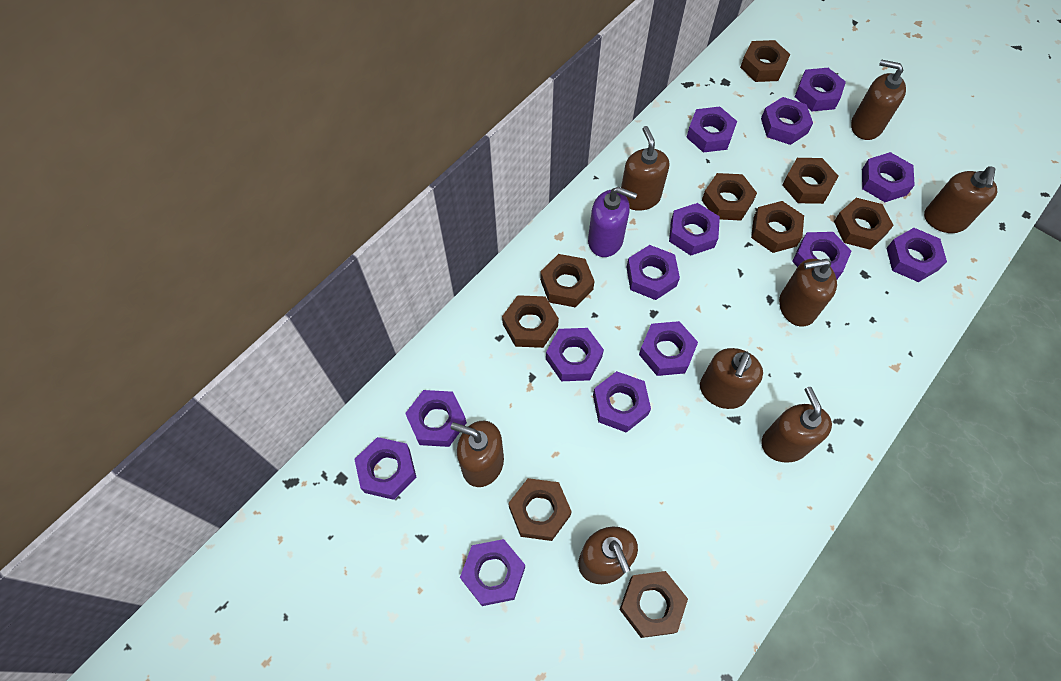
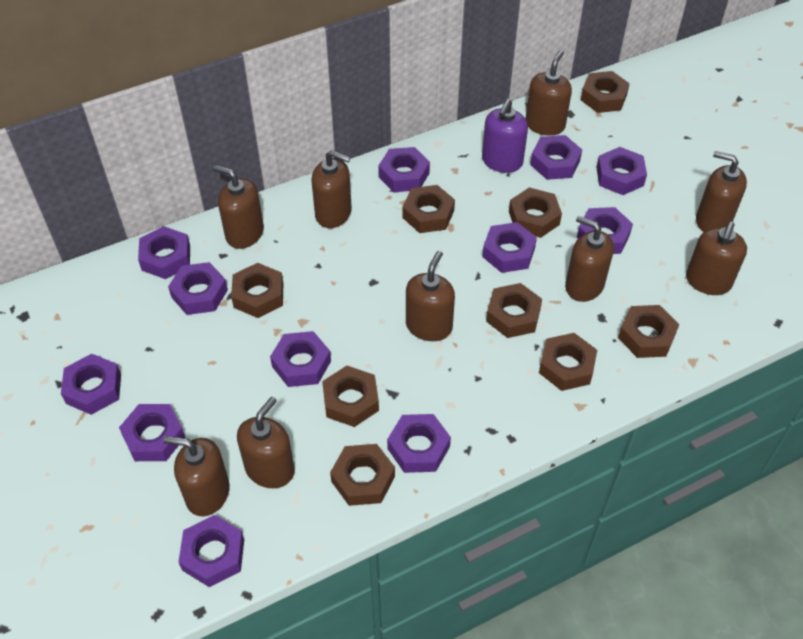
brown soap dispenser: [451,421,504,487] [578,527,638,584] [621,126,669,211] [700,348,763,409] [761,387,832,463] [779,259,837,326] [851,60,906,140] [924,166,997,233] = 8 -> [163,436,230,516] [213,165,264,249] [237,397,295,488] [311,150,352,228] [406,251,455,341] [525,50,572,136] [565,216,614,302] [686,222,747,295] [696,151,747,232] = 9
purple nut: [354,437,417,500] [405,390,467,447] [460,539,525,606] [546,328,604,381] [593,371,651,433] [627,245,680,300] [639,321,698,376] [669,203,720,256] [686,107,737,153] [761,97,813,145] [792,232,851,279] [795,68,846,111] [862,152,915,202] [886,228,947,282] = 14 -> [61,354,121,415] [119,404,185,461] [138,226,190,279] [168,262,228,315] [178,515,244,587] [270,331,331,387] [378,147,430,192] [387,414,451,473] [482,222,537,273] [530,135,582,180] [577,207,633,254] [596,147,647,195] = 12

